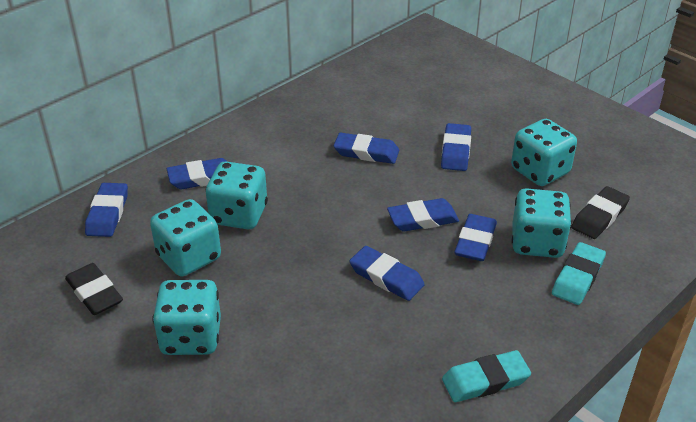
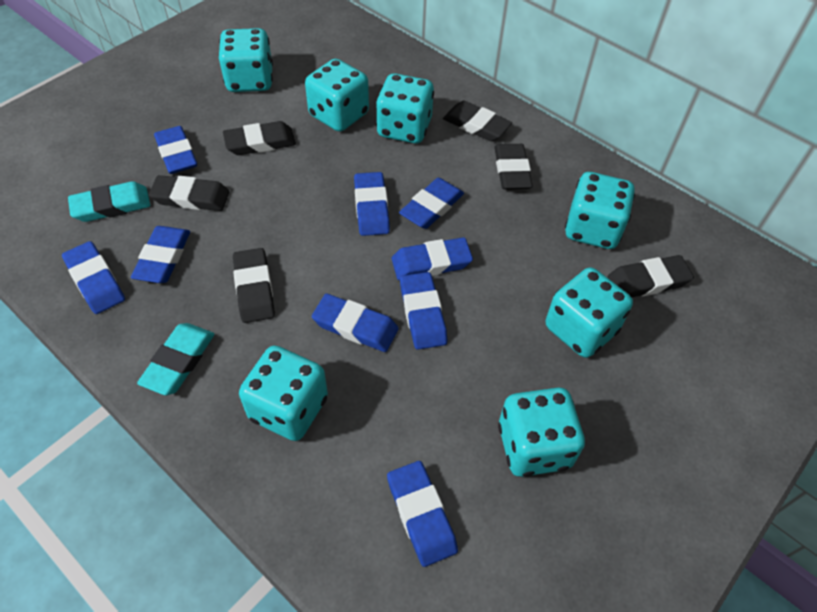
black eraser: [65,263,123,315] [571,186,630,239] = 2 -> [149,175,230,211] [223,121,296,155] [233,248,275,323] [443,101,512,141] [494,144,533,190] [608,255,694,298] = 6
blue eraser: [85,183,128,237] [167,158,228,189] [334,133,399,164] [349,246,425,301] [387,198,459,231] [441,123,471,171] [454,214,497,261] = 7 -> [62,241,125,314] [131,226,190,283] [154,126,197,174] [312,293,399,352] [354,172,390,236] [387,461,458,567] [392,237,473,280] [399,178,464,229] [400,272,447,350] = 9
turquoise dice: [150,199,221,277] [152,280,221,355] [206,161,268,229] [511,119,577,186] [512,188,572,258] = 5 -> [219,28,273,92] [239,346,328,441] [305,59,369,132] [376,74,434,143] [498,387,585,477] [546,267,633,358] [565,172,635,249] = 7

